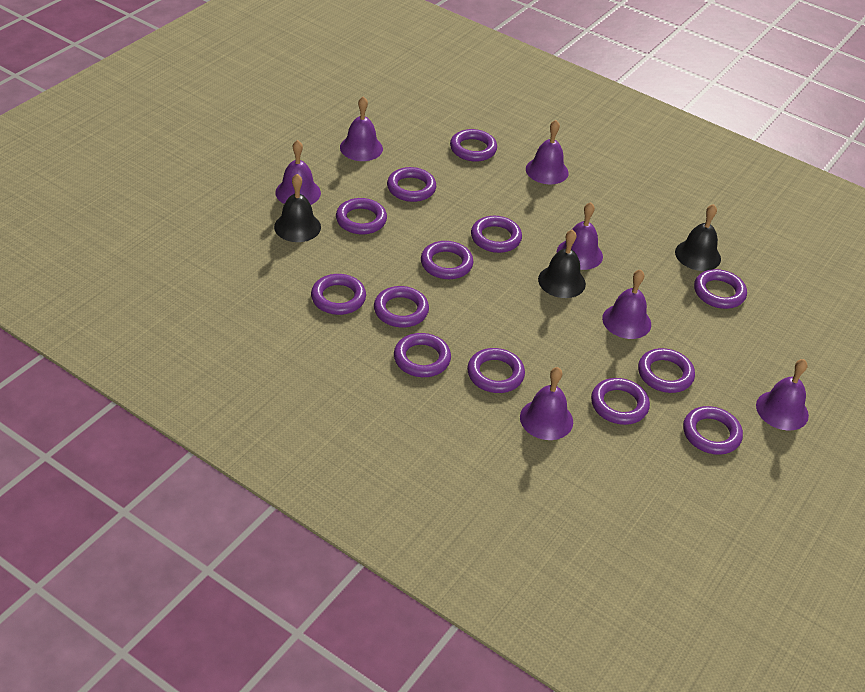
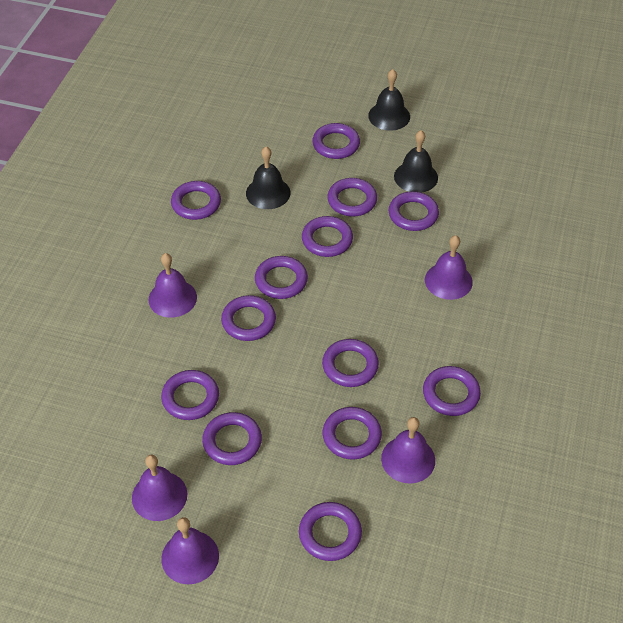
purple bell: [275,140,321,205] [340,96,383,161] [520,367,573,440] [526,120,569,184] [557,202,603,270] [602,269,651,339] [756,359,809,431] = 7 -> [132,455,187,521] [148,253,197,318] [161,517,219,584] [381,417,435,484] [425,235,473,300] = 5

